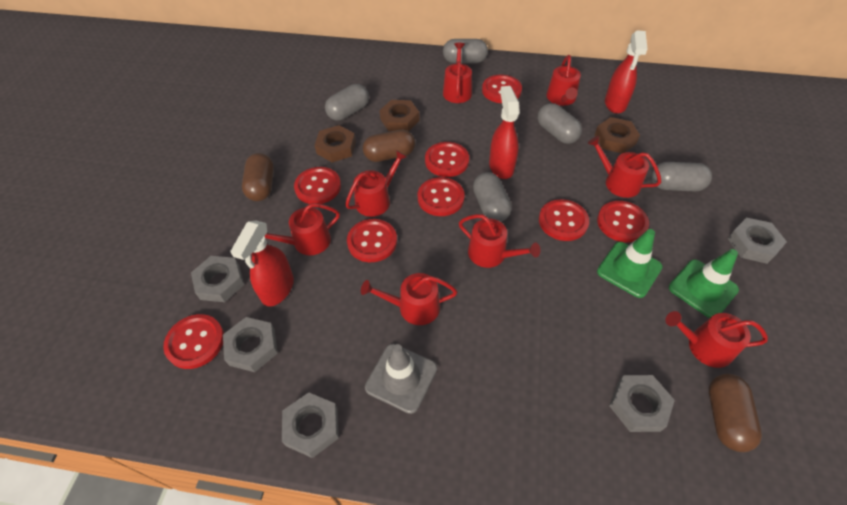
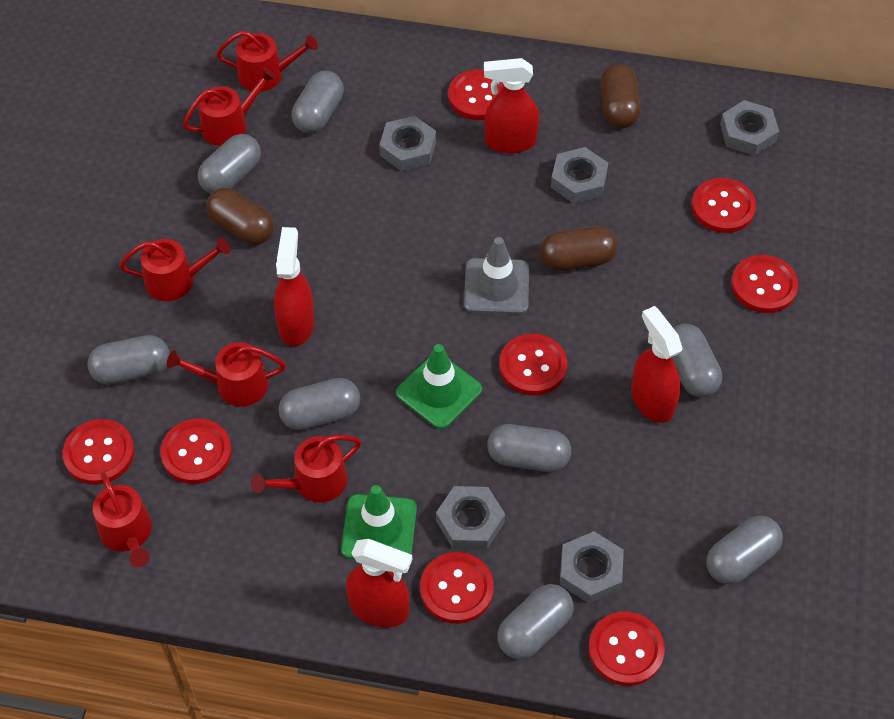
brown nut: [315,125,356,162] [379,100,420,131] [595,117,640,153] = 3 -> none = 0
grey capsule: [325,84,369,121] [443,39,488,63] [473,172,512,222] [538,103,582,144] [652,162,712,192] = 5 -> [87,335,170,385] [198,134,261,194] [278,378,360,430] [292,71,344,133] [487,424,571,472] [497,584,574,659] [672,324,722,397] [706,515,783,584] = 8
red spray bottle: [230,220,294,307] [489,86,520,179] [605,30,647,114] = 3 -> [274,227,315,346] [346,539,412,628] [484,58,539,153] [631,306,682,423] = 4
red watering can: [265,203,340,255] [345,150,407,217] [361,273,457,325] [443,43,472,103] [459,214,540,268] [546,55,581,106] [588,136,661,198] [665,311,768,368] = 8 -> [93,471,152,567] [119,238,230,301] [167,342,286,407] [183,67,276,146] [216,31,318,92] [251,435,361,502] = 6

